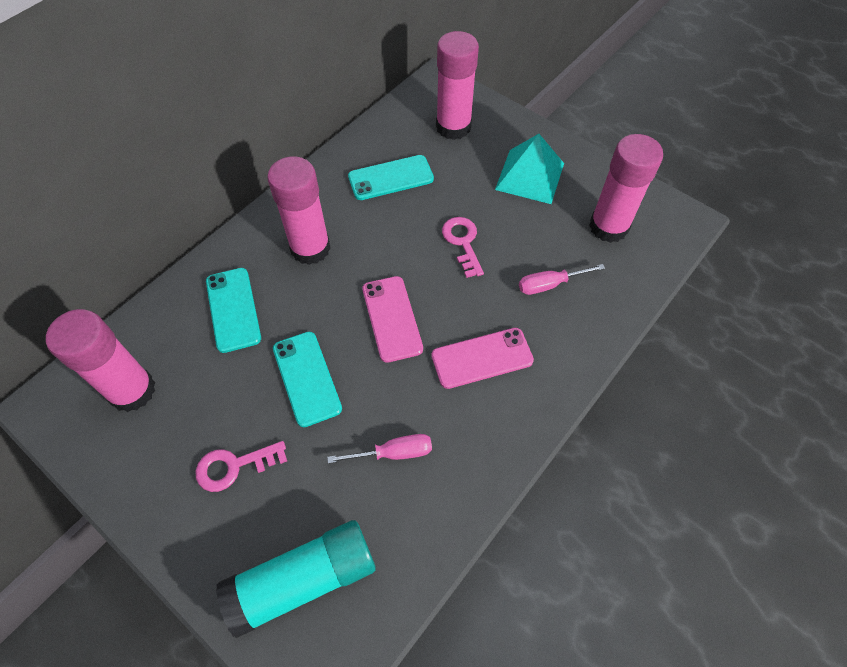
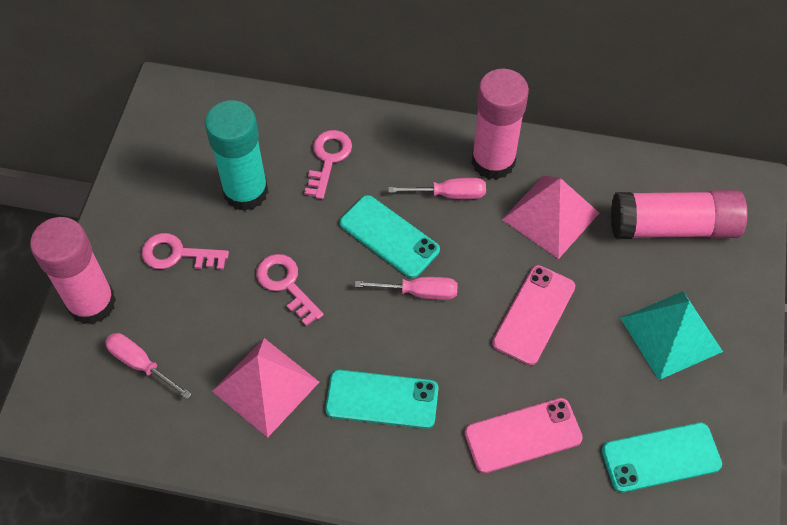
pink glue stick: [46,309,155,412] [267,156,331,265] [436,31,479,140] [589,134,663,243] = 4 -> [30,217,116,325] [471,69,529,180] [611,190,747,239] = 3
pink key: [196,441,287,492] [442,217,484,278] = 2 -> [142,233,229,270] [256,254,324,326] [304,130,352,199] = 3
pink pyramid: none = 0 -> [212,338,319,438] [502,175,599,259] = 2
pink screwdriver: [327,434,432,464] [519,264,605,295] = 2 -> [105,333,192,399] [355,277,458,300] [388,178,486,199] = 3

